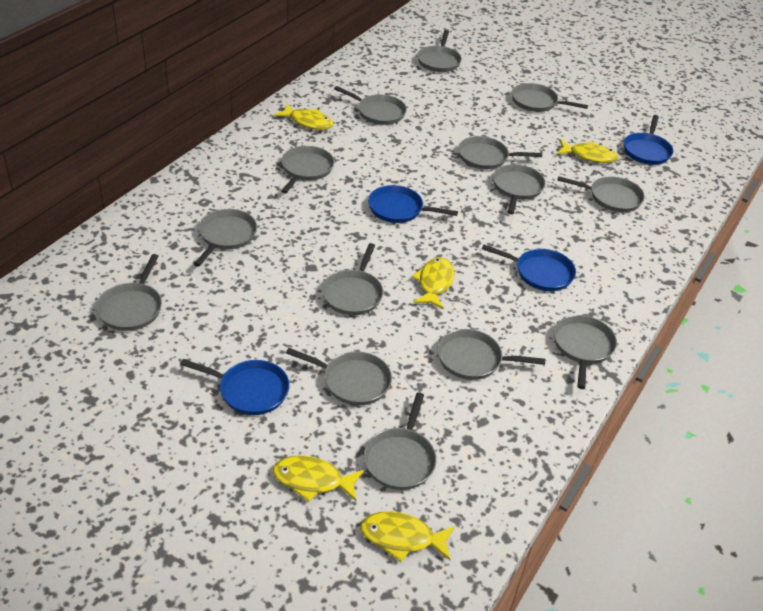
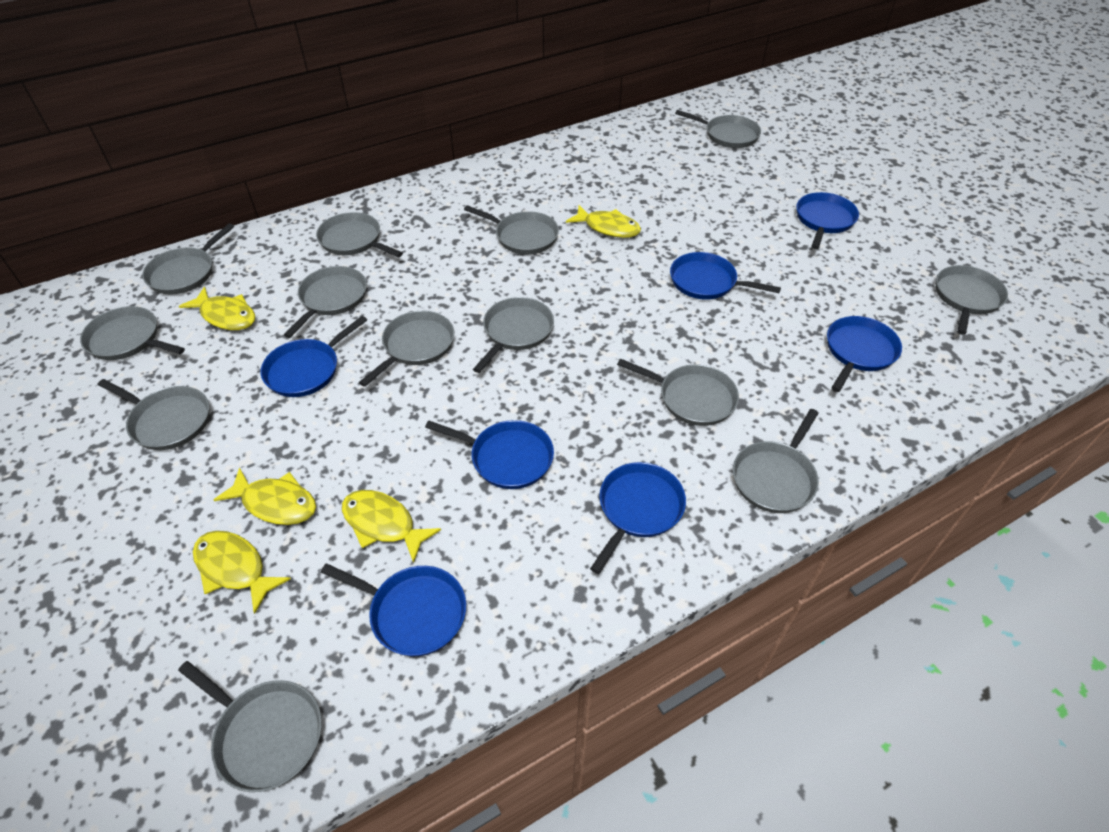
blue pan: [180,359,290,415] [368,185,458,223] [482,245,576,291] [624,115,673,165] = 4 -> [261,316,367,397] [321,563,466,656] [425,420,554,489] [590,462,686,574] [670,252,781,300] [796,192,859,249] [827,316,902,392] = 7
grey pan: [96,254,162,331] [194,209,257,266] [281,146,334,194] [286,348,392,405] [322,243,383,315] [334,86,407,125] [364,392,437,490] [417,30,462,72] [437,329,545,380] [458,136,542,169] [493,164,546,214] [512,83,588,112] [554,315,617,389] [558,176,645,212] = 14 -> [80,306,185,360] [98,379,209,450] [142,223,234,295] [178,661,322,792] [284,266,367,338] [316,212,403,257] [359,311,454,387] [464,205,559,254] [473,297,554,373] [617,358,739,426] [675,110,761,148] [733,409,819,513] [936,265,1008,335] = 13

